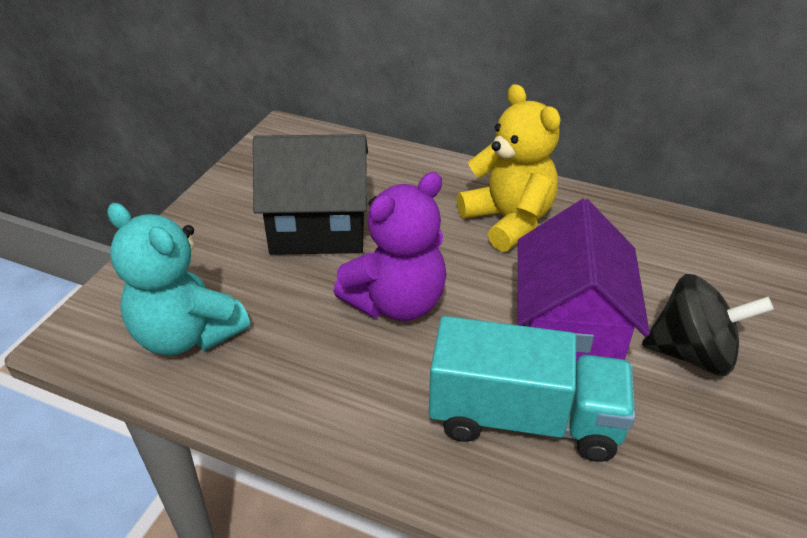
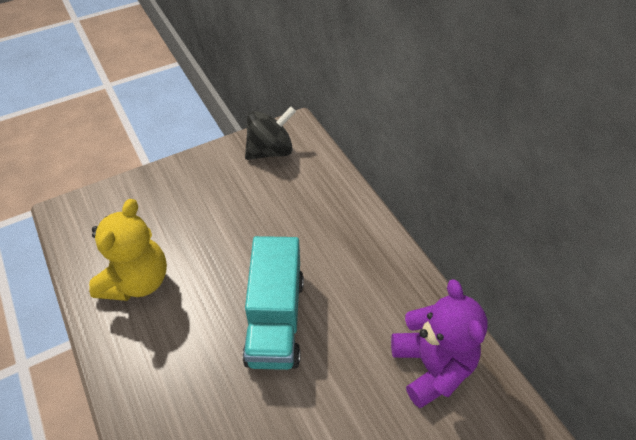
black house: [253,134,368,255] = 1 -> none = 0
purple house: [517,199,650,362] = 1 -> none = 0
turquoise teddy bear: [107,203,250,355] = 1 -> none = 0

